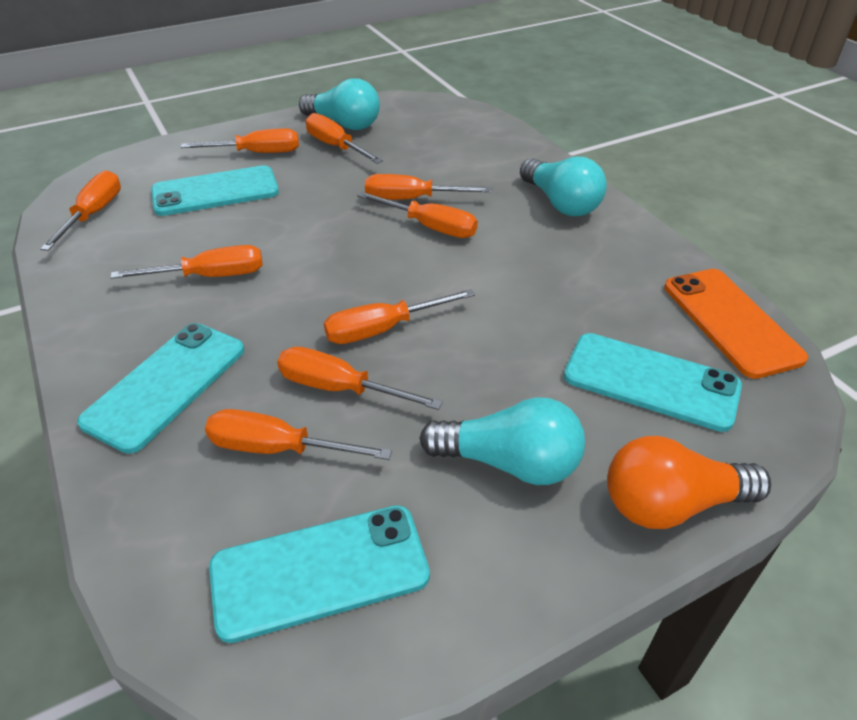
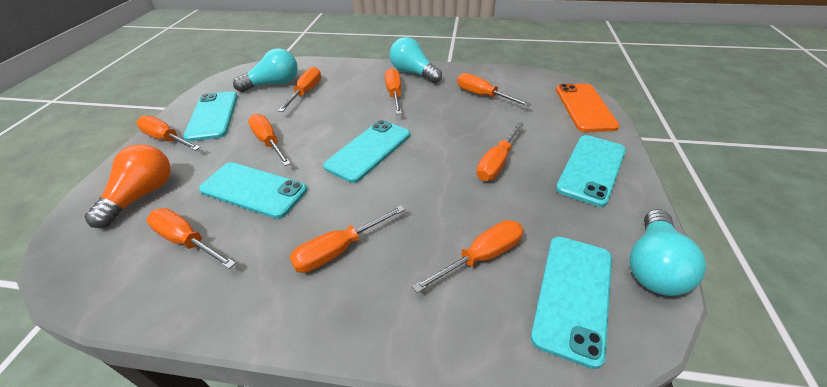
turquoise phone: [77,323,244,454] [151,165,279,216] [209,505,430,643] [564,333,742,432] = 4 -> [183,91,238,141] [199,162,307,219] [323,120,410,183] [531,237,612,369] [556,135,626,207] = 5

